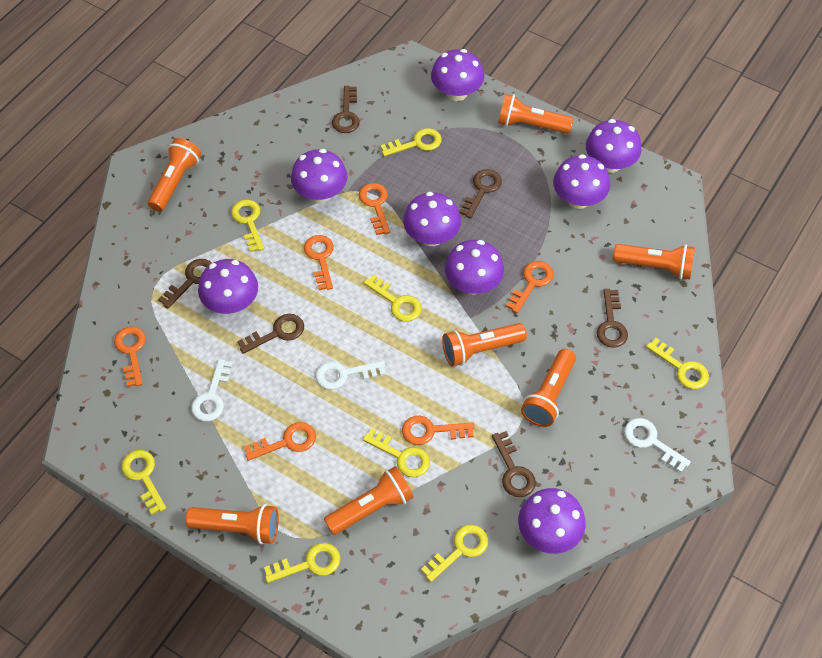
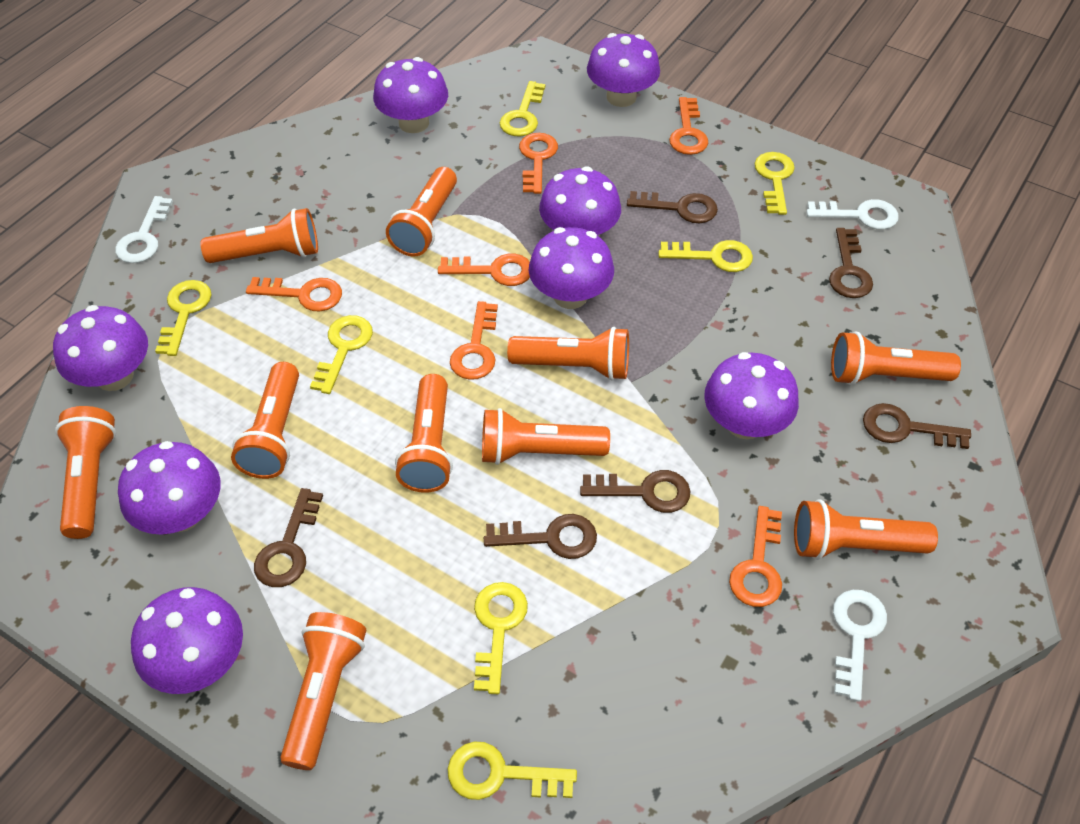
orange flashlight: [148,138,201,212] [185,504,279,544] [324,466,413,535] [442,323,527,366] [498,94,574,134] [521,349,576,427] [613,244,695,280] = 7 -> [55,406,116,539] [200,208,318,263] [231,362,299,479] [280,612,366,770] [386,167,457,256] [395,374,453,493] [482,408,610,465] [507,327,629,381] [794,500,938,560] [831,331,961,385] = 10
yellow key: [121,450,166,515] [231,199,264,252] [264,543,341,583] [363,428,430,477] [364,274,422,322] [380,128,442,156] [421,525,488,582] [646,338,709,389] = 8 -> [155,280,212,356] [310,315,373,394] [448,741,577,800] [474,582,528,694] [499,81,545,136] [658,240,753,272] [754,152,795,215] = 7

